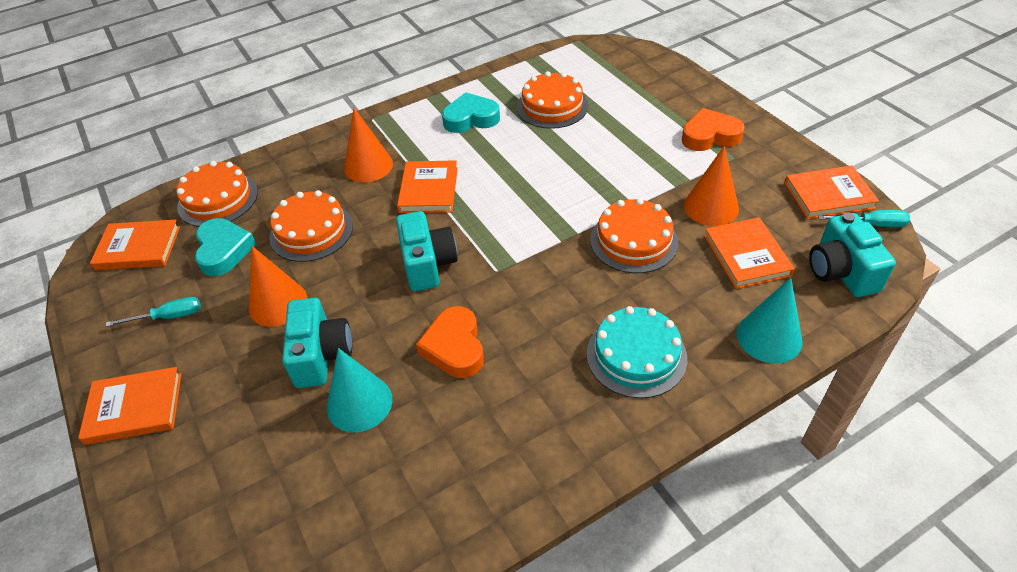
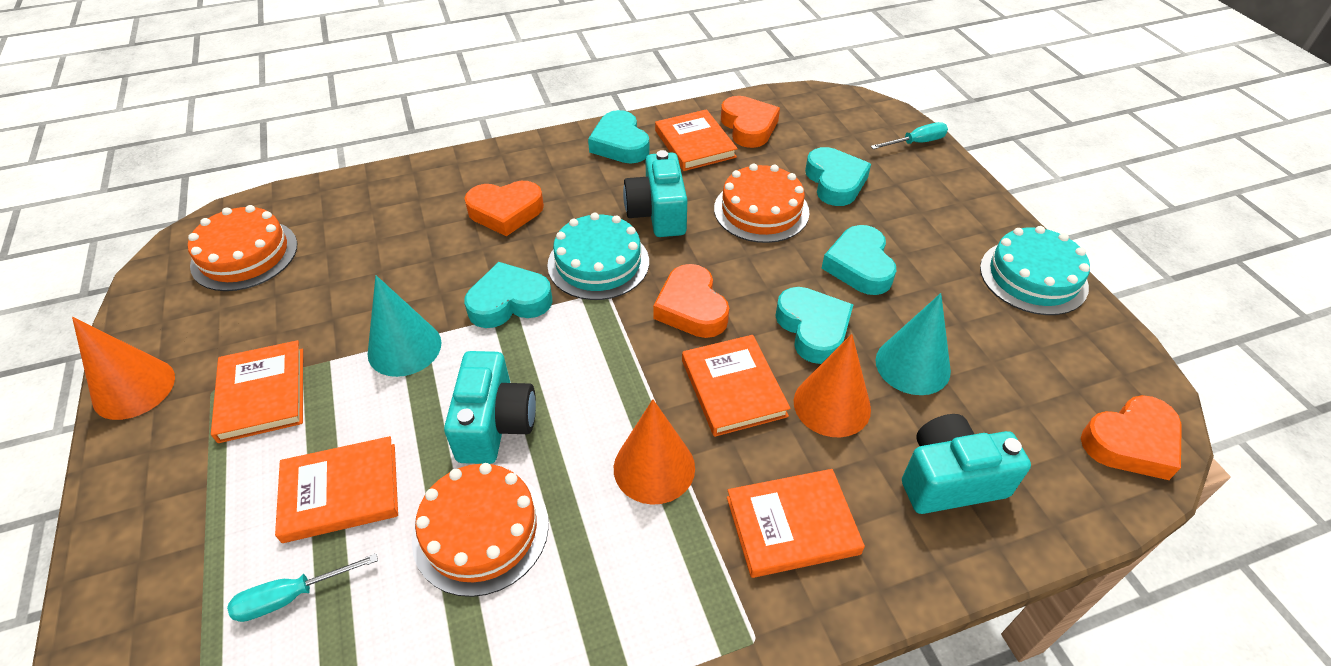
orange cake: [176,161,258,227] [269,190,353,262] [517,71,588,129] [590,198,678,273] = 4 -> [188,205,297,291] [412,463,549,597] [714,164,810,243] = 3
orange heart: [416,306,484,378] [682,108,745,151] = 2 -> [464,181,544,236] [653,264,729,338] [721,96,780,148] [1081,395,1182,480] = 4
turquoise cake: [587,306,687,398] = 1 -> [547,212,649,300] [980,226,1090,315] = 2
turquoise heart: [195,218,256,276] [442,92,500,133] = 2 -> [464,262,553,328] [588,110,650,164] [775,287,854,364] [805,147,871,206] [821,225,896,295] = 5

